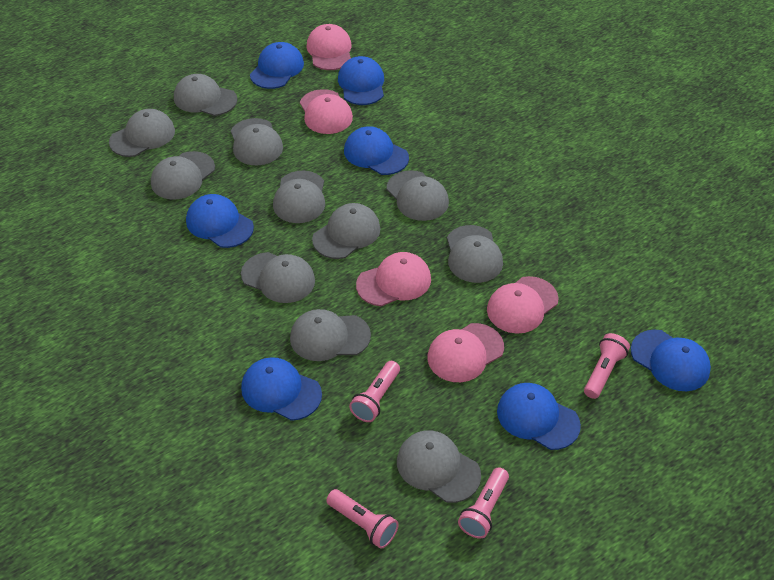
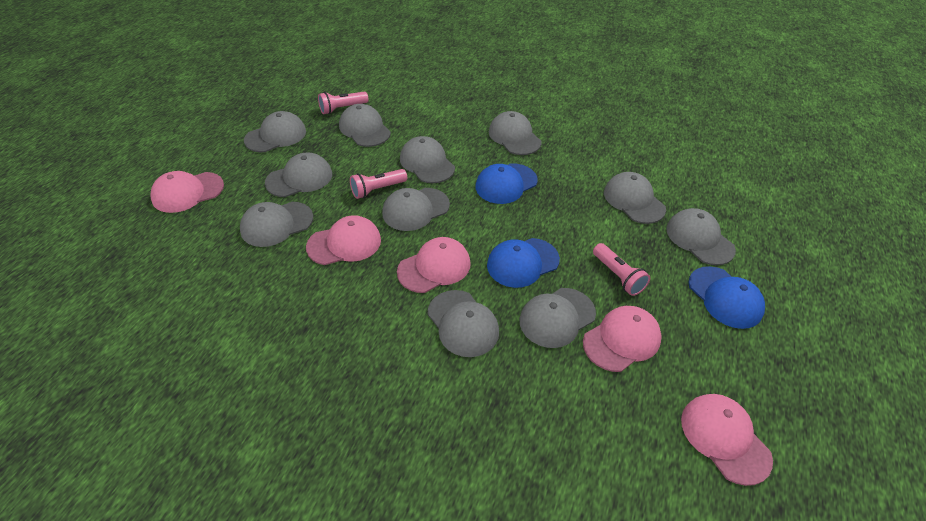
blue cap: [186,194,254,248] [241,357,322,421] [250,42,304,89] [338,56,384,105] [344,126,409,175] [497,383,581,450] [631,330,711,391] = 7 -> [476,164,538,204] [487,238,560,288] [688,266,765,329] = 3
pink flashlight: [326,489,399,549] [349,361,400,422] [458,467,509,539] [584,333,630,399] = 4 -> [318,91,369,114] [350,169,407,199] [593,243,650,296] = 3

